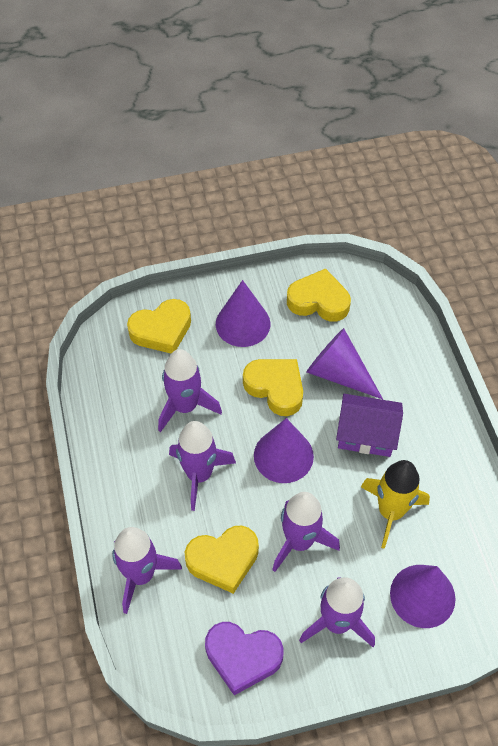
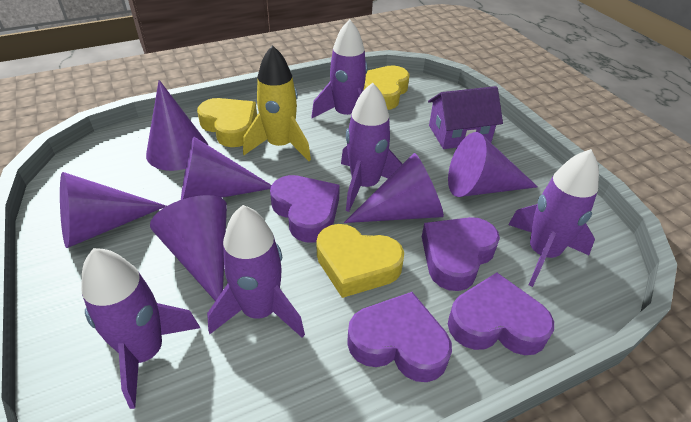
purple cone: [216,280,271,347] [254,418,314,483] [307,328,383,399] [390,565,455,628] = 4 -> [60,172,166,248] [146,80,208,171] [150,195,227,301] [181,137,271,200] [344,153,444,223] [448,132,538,197] = 6
purple heart: [205,622,284,695] = 1 -> [270,175,340,243] [347,292,452,382] [422,217,500,291] [448,273,554,355] = 4
yellow heart: [127,299,191,353] [185,526,259,594] [243,359,303,416] [287,269,351,322] = 4 -> [197,98,257,147] [316,224,404,298] [363,65,410,110] = 3

